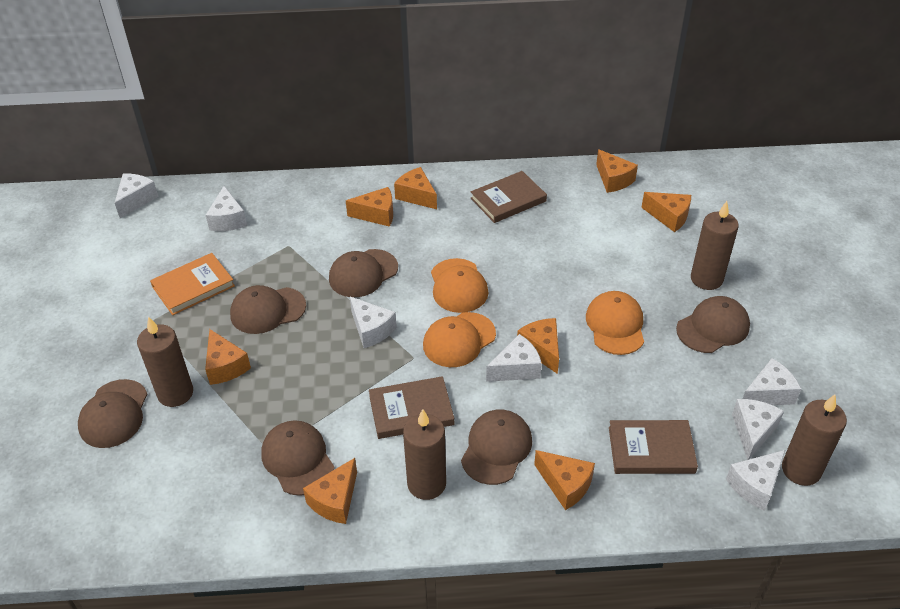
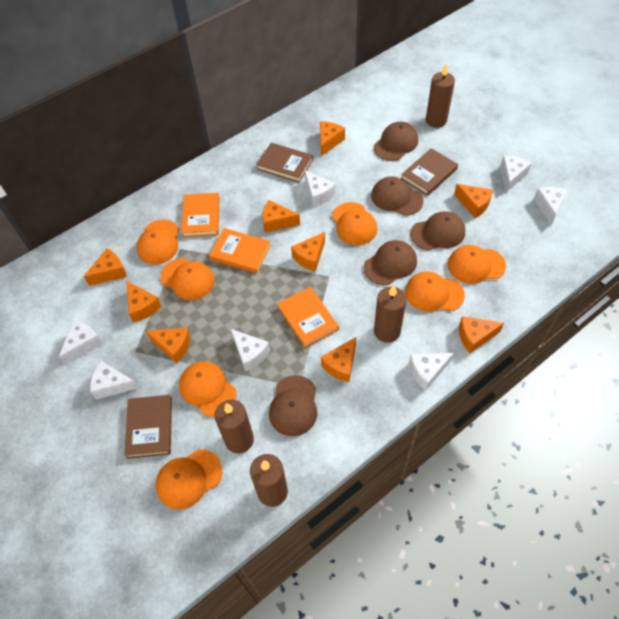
brown cap: [78,379,147,448] [230,285,306,334] [261,420,335,496] [329,249,398,297] [461,410,532,485] [676,296,750,353] = 6 -> [269,375,317,436] [364,240,417,285] [371,176,423,216] [374,122,418,161] [411,211,465,250] = 5
orange book: [150,253,235,315] = 1 -> [181,193,219,237] [209,228,271,273] [277,287,339,348] = 3
orange cap: [423,312,496,367] [431,258,488,313] [586,291,644,355] = 3 -> [137,219,179,265] [156,449,223,509] [161,258,215,300] [179,361,236,417] [332,202,377,245] [405,271,465,311] [448,245,506,284] = 7
orange cheese: [205,329,251,385] [303,458,357,524] [346,187,393,227] [394,167,437,209] [517,318,559,374] [534,450,595,510] [596,149,638,193] [641,192,691,232] = 8 -> [84,249,127,286] [127,281,161,322] [146,327,190,363] [262,200,300,233] [291,232,325,272] [320,121,345,156] [321,337,356,382] [454,184,493,218] [459,316,504,353] = 9

